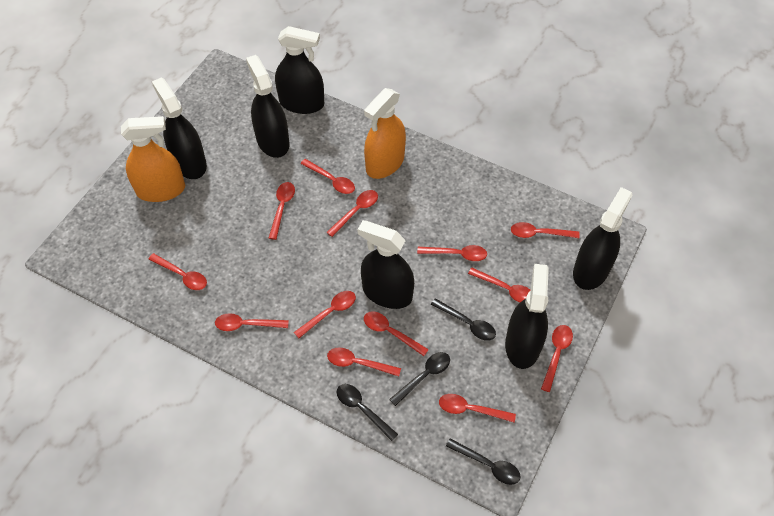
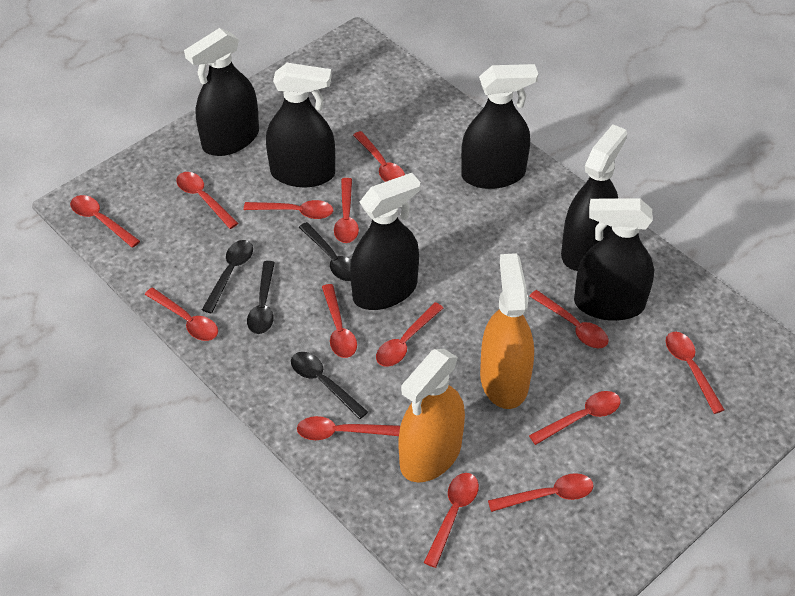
red spoon: [148,253,207,290] [215,313,289,331] [269,182,295,240] [294,291,356,338] [301,159,355,194] [326,190,378,237] [327,347,401,376] [364,311,429,356] [417,245,487,261] [439,394,516,422] [468,268,531,303] [511,222,580,238] [541,325,573,392] = 13 -> [70,195,140,248] [145,288,218,341] [176,172,238,229] [244,200,333,219] [297,416,400,440] [322,284,357,358] [334,178,359,243] [353,131,405,182] [376,302,443,367] [424,473,479,568] [488,473,594,512] [529,290,608,348] [529,391,621,445] [666,332,725,414] = 14

